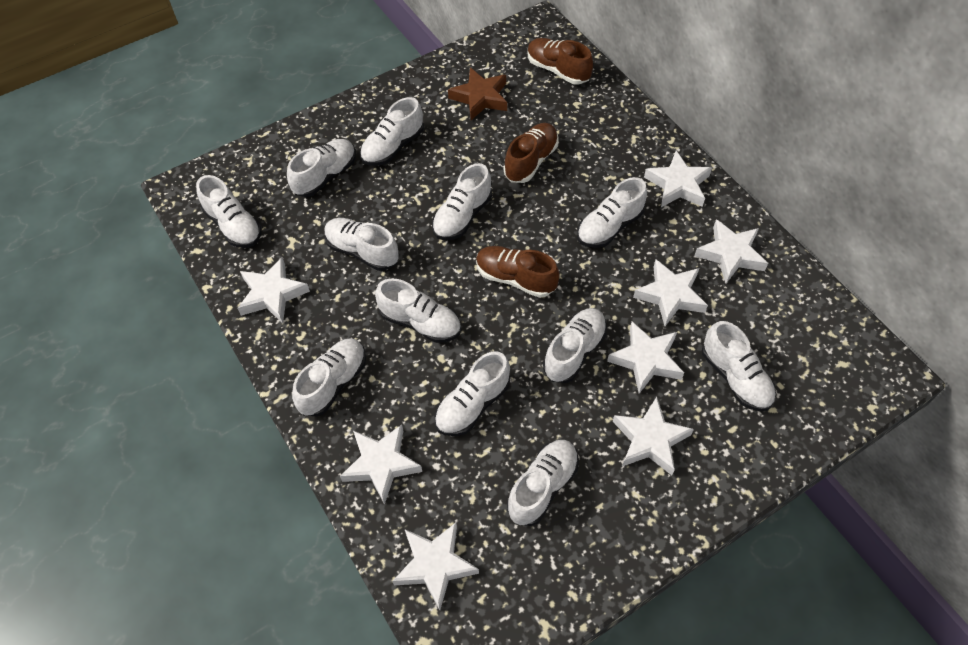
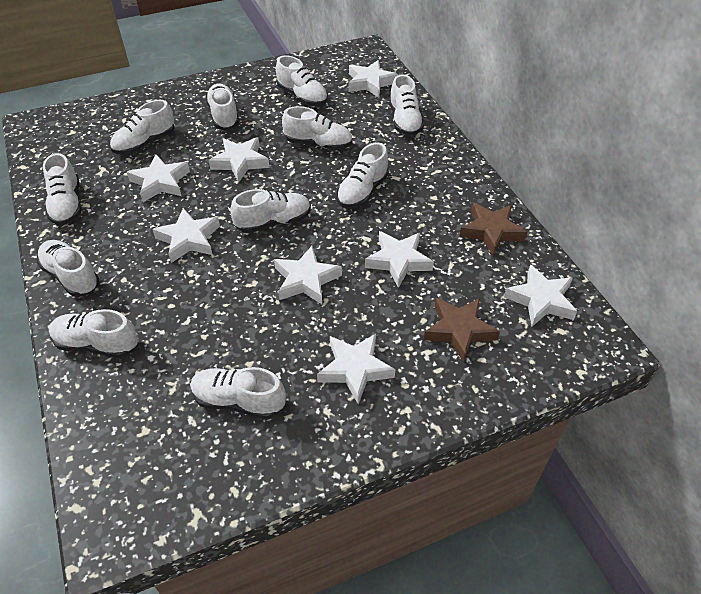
brown shoe: [476,246,560,298] [504,123,559,183] [528,38,593,84] = 3 -> none = 0
brown star: [448,68,507,120] = 1 -> [424,298,500,363] [459,203,527,256] = 2
white shoe: [196,175,261,248] [287,139,356,197] [292,338,366,416] [325,218,399,271] [360,97,424,166] [375,278,461,343] [432,163,492,240] [435,351,510,436] [507,440,579,526] [543,308,607,383] [577,177,647,248] [702,321,776,411] = 12 -> [37,240,99,297] [43,153,82,225] [49,309,138,358] [110,100,175,155] [190,367,286,419] [206,84,239,130] [231,189,311,233] [276,55,328,106] [282,106,352,150] [337,142,389,208] [389,75,424,136] = 11

